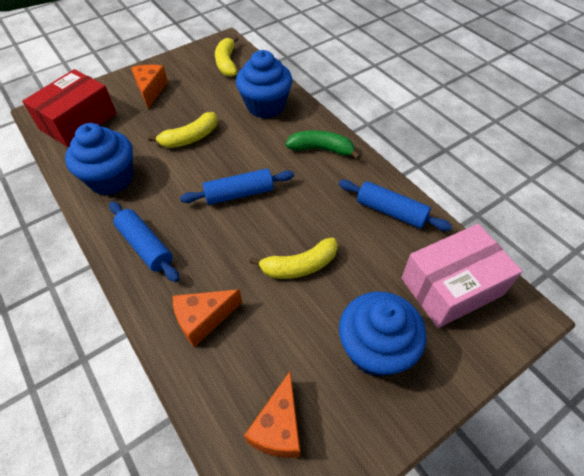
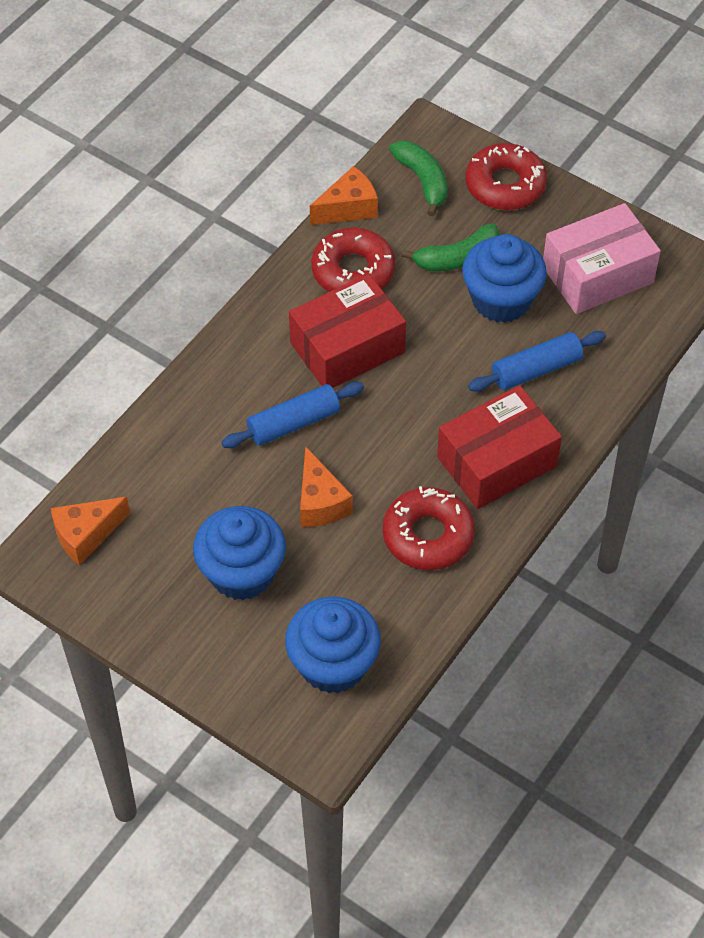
blue rolling pin: [109,201,179,282] [180,169,294,205] [339,180,452,231] = 3 -> [221,382,364,448] [468,331,606,392] = 2
green banana: [286,130,361,160] = 1 -> [389,140,448,216] [401,224,499,272] = 2
red box: [22,69,117,148] = 1 -> [289,274,406,388] [437,385,562,509] = 2
red donut: none = 0 -> [311,227,396,292] [383,486,475,570] [465,143,547,210] = 3
yellow banana: [148,112,218,148] [215,36,238,77] [249,238,338,279] = 3 -> none = 0

